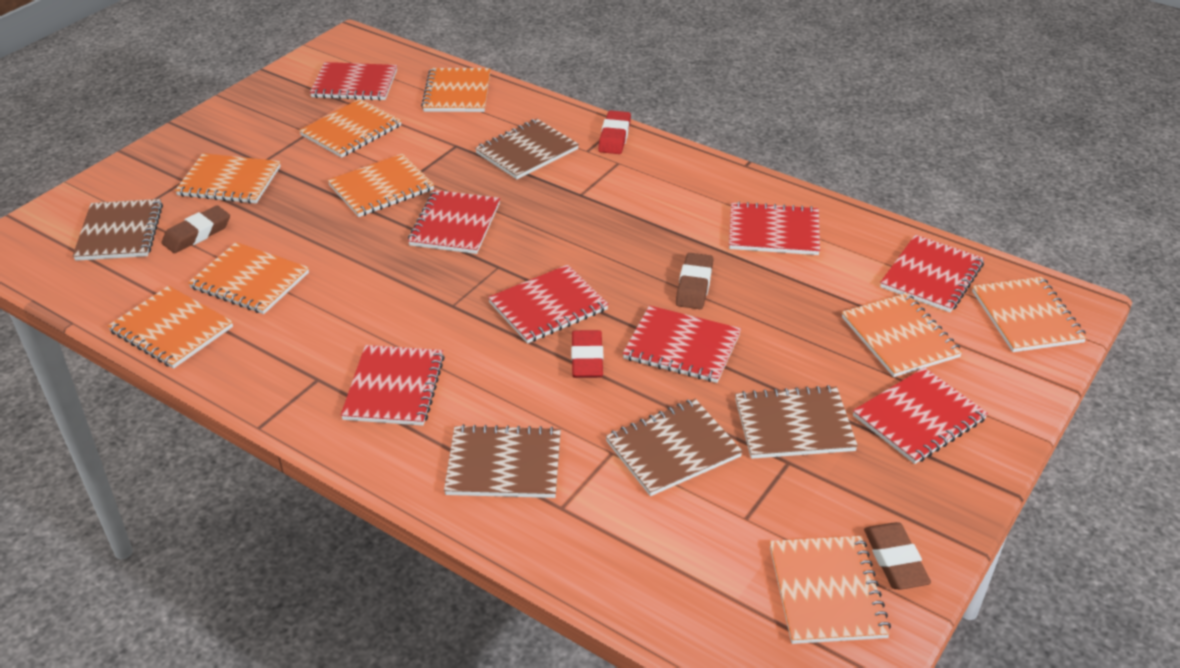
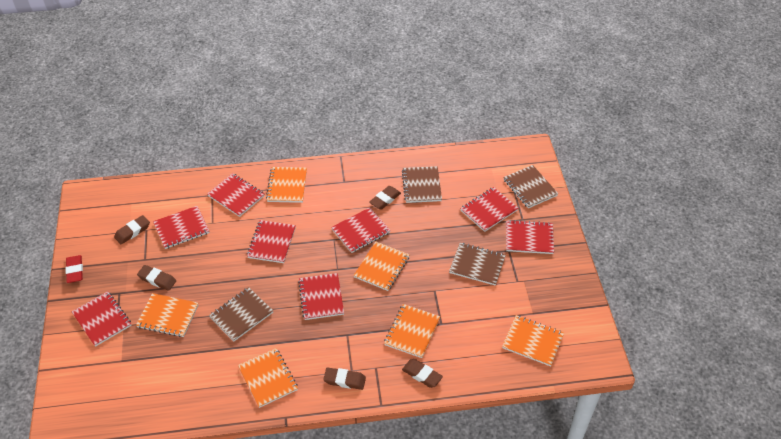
brown eraser: [161,205,230,253] [676,253,713,309] [864,522,931,590] = 3 -> [114,215,150,244] [137,265,176,291] [323,367,366,390] [369,186,401,210] [402,359,443,388] = 5
brown notebook: [73,199,163,261] [444,424,561,498] [475,119,579,179] [605,399,743,496] [735,385,858,459] = 5 -> [209,287,273,341] [402,166,442,203] [449,243,506,286] [503,165,558,208] = 4
orange notebook: [108,286,233,369] [175,153,281,204] [188,242,309,314] [299,99,402,158] [328,154,434,217] [421,68,490,112] [770,536,891,644] [842,293,963,377] [972,277,1087,352] = 9 -> [136,293,199,337] [238,348,298,408] [266,167,307,203] [354,242,409,291] [384,304,440,358] [502,315,564,366] = 6
red eraser: [571,330,604,378] [598,110,631,154] = 2 -> [65,255,83,283] = 1

